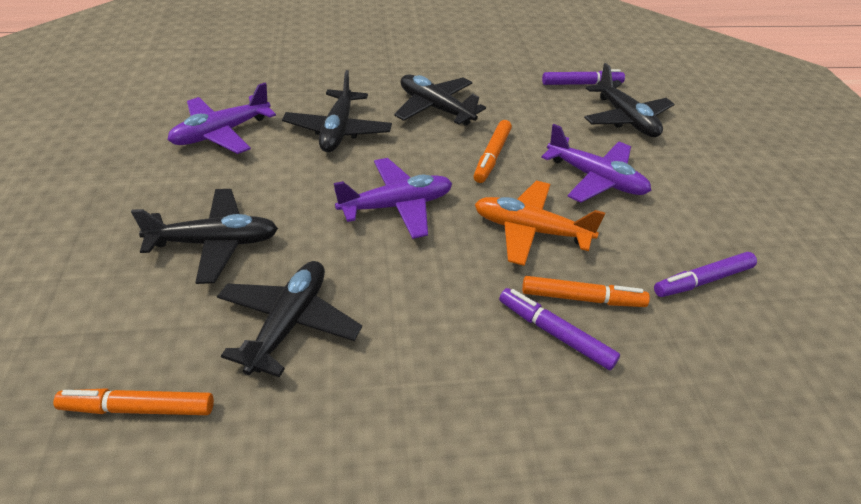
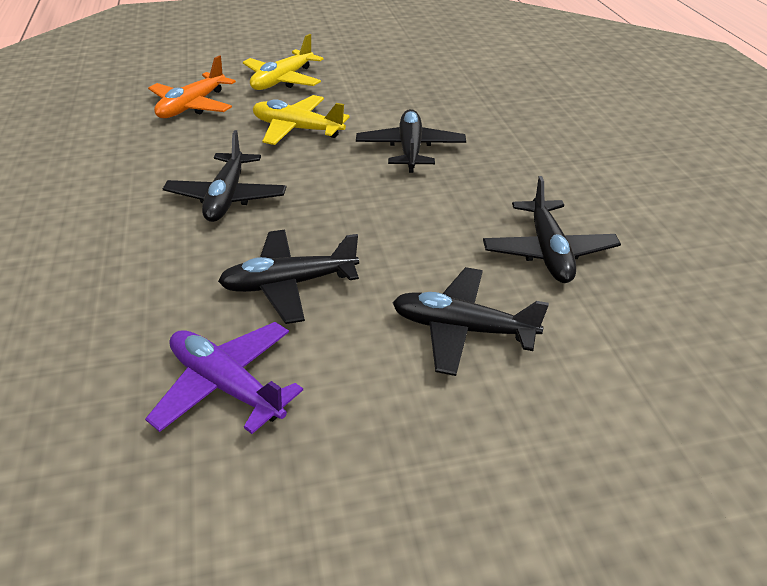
orange marker: [53,388,214,415] [474,120,512,183] [522,276,650,307] = 3 -> none = 0
purple marker: [499,288,620,370] [542,69,625,85] [654,252,757,297] = 3 -> none = 0
purple plane: [167,83,276,154] [334,158,452,239] [541,124,651,203] = 3 -> [145,322,303,434] = 1
yellow plane: none = 0 -> [243,34,323,90] [253,95,350,145] = 2

